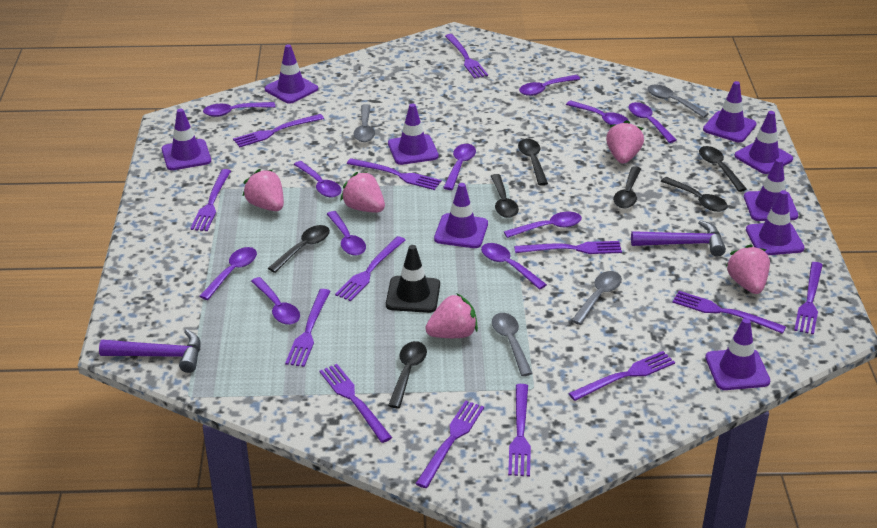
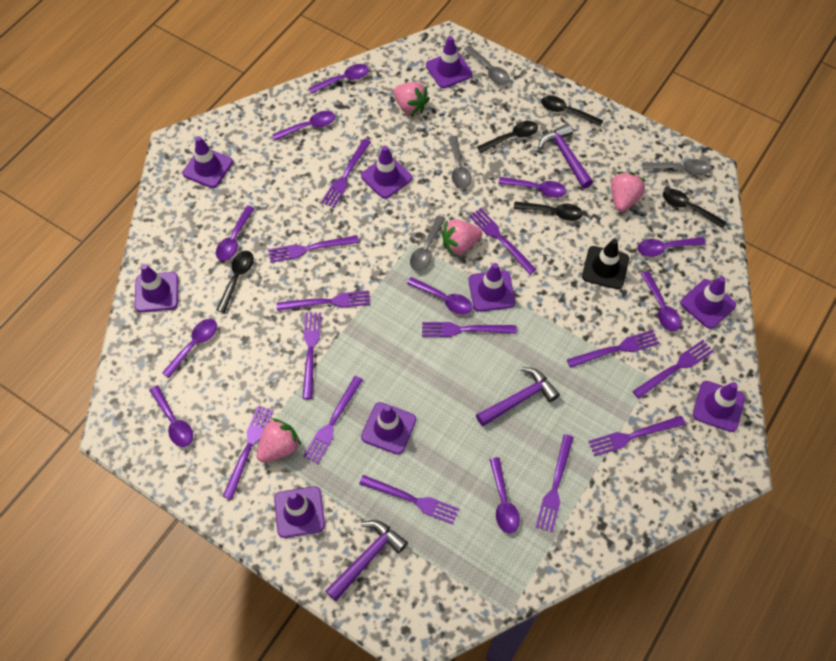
black spoon: [268,225,330,273] [388,341,427,408] [491,174,519,218] [518,139,548,185] [613,166,641,208] [661,177,728,212] [699,146,747,192] = 7 -> [216,251,254,313] [477,121,538,153] [514,202,583,221] [541,96,603,127] [663,189,727,228] = 5
pink strawberry: [243,169,284,211] [340,171,385,212] [425,293,478,338] [606,120,644,164] [726,245,770,294] = 5 -> [257,418,301,463] [393,82,430,116] [442,219,482,255] [611,172,646,212] = 4
purple hammer: [99,329,201,373] [631,220,726,257] = 2 -> [325,520,408,601] [476,367,560,426] [538,124,593,189] = 3
purple spoon: [199,247,257,300] [203,102,276,117] [251,277,300,325] [294,161,341,197] [327,211,366,256] [443,144,476,190] [481,243,547,290] [504,212,582,238] [519,75,580,96] [566,100,629,125] [629,102,676,143] = 11 -> [149,385,193,447] [162,319,217,378] [216,206,255,261] [272,111,335,141] [309,64,369,94] [407,277,472,315] [489,457,520,533] [498,177,566,198] [637,237,706,257] [641,271,681,332] = 10

